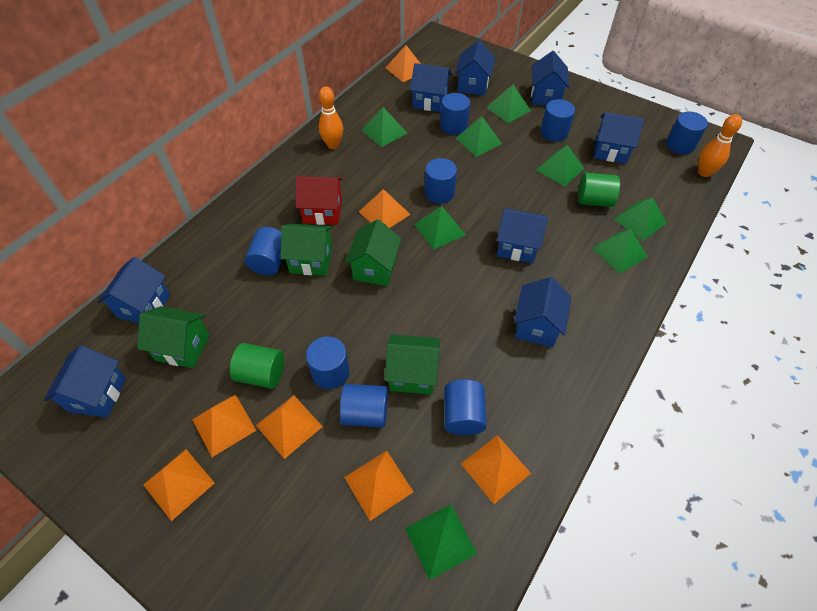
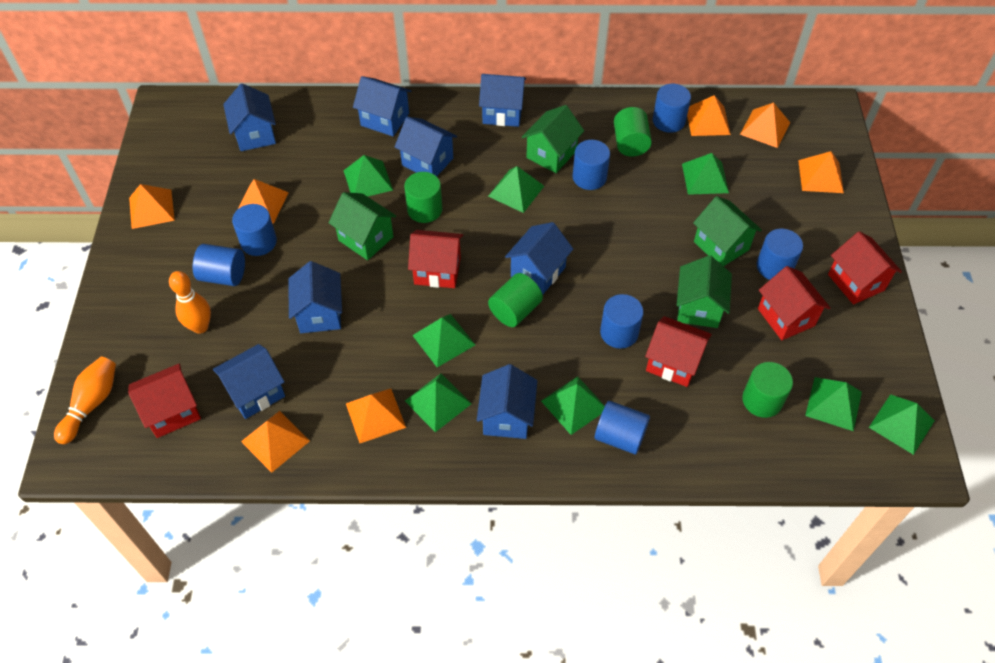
blue cylinder: [245,227,282,275] [306,336,350,389] [340,384,388,428] [425,158,457,204] [440,93,470,135] [444,379,487,435] [541,99,575,142] [666,111,708,155] = 8 -> [193,244,245,286] [232,204,277,256] [573,140,610,190] [595,401,650,454] [600,294,644,349] [653,84,691,133] [757,228,803,280] = 7
green cylinder: [230,343,284,389] [578,172,620,207] = 2 -> [404,172,442,223] [488,273,543,327] [614,107,652,157] [742,362,793,418] = 4
red house: [296,176,343,225] = 1 -> [128,364,201,438] [408,230,463,288] [645,316,712,387] [758,266,830,340] [828,231,902,305] = 5

